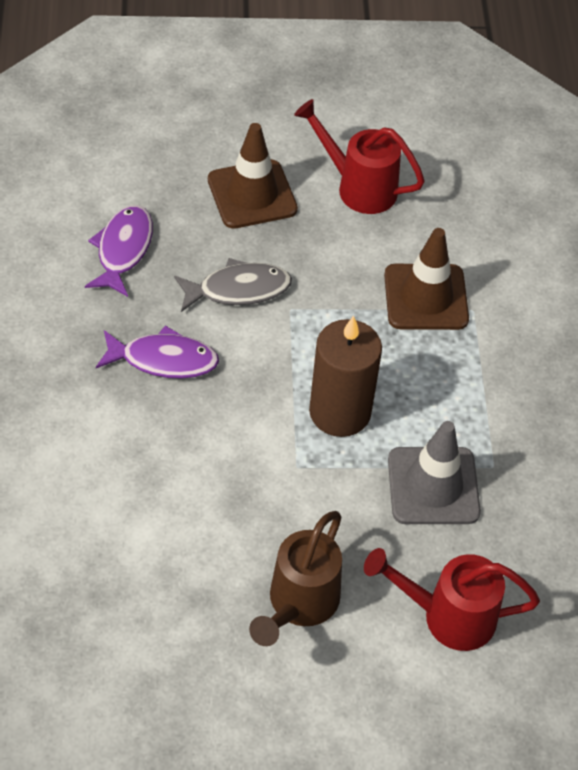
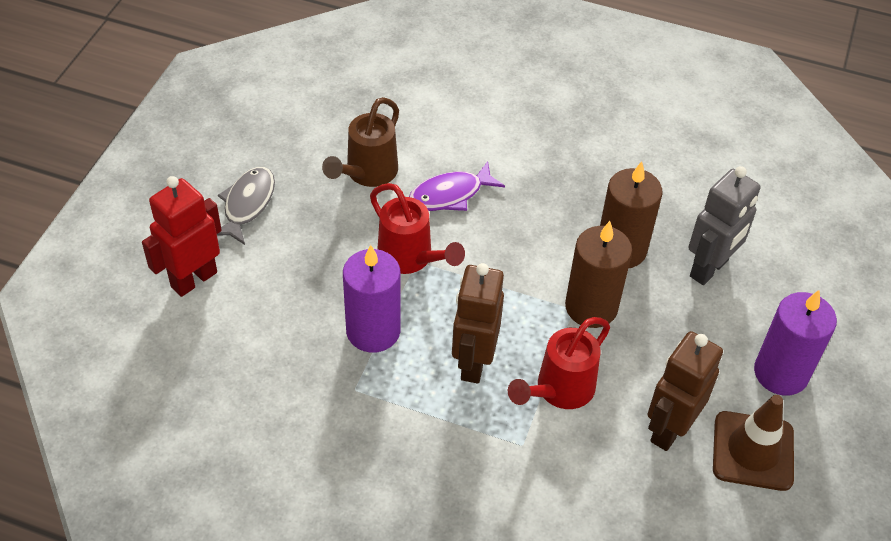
brown candle: [309,316,382,437] = 1 -> [565,221,632,328] [600,161,662,268] = 2
brown robot: none = 0 -> [452,263,504,384] [648,331,723,451] = 2
brown traffic cone: [208,123,298,229] [384,228,469,330] = 2 -> [713,395,794,491] = 1
grey robot: none = 0 -> [689,166,760,285] = 1
grey traffic cone: [388,421,481,524] = 1 -> none = 0
purple candle: none = 0 -> [343,245,401,353] [754,290,837,396] = 2
purple fish: [85,205,153,297] [96,325,219,379] = 2 -> [409,161,505,211] = 1
red robot: none = 0 -> [142,176,222,297] = 1

